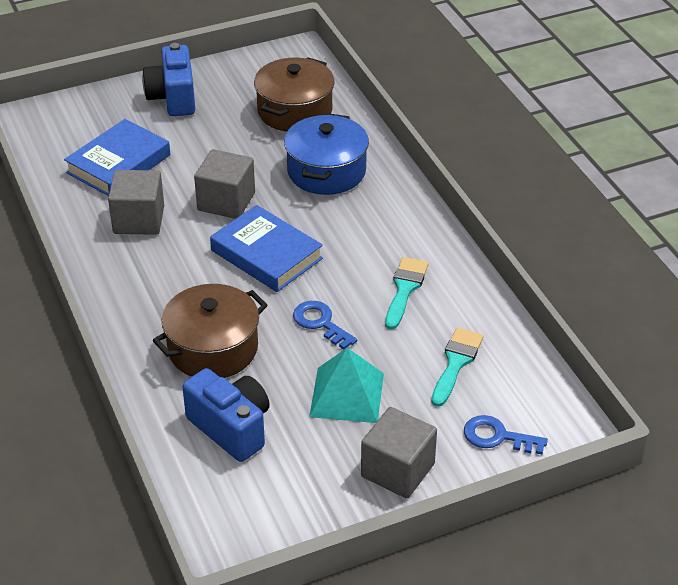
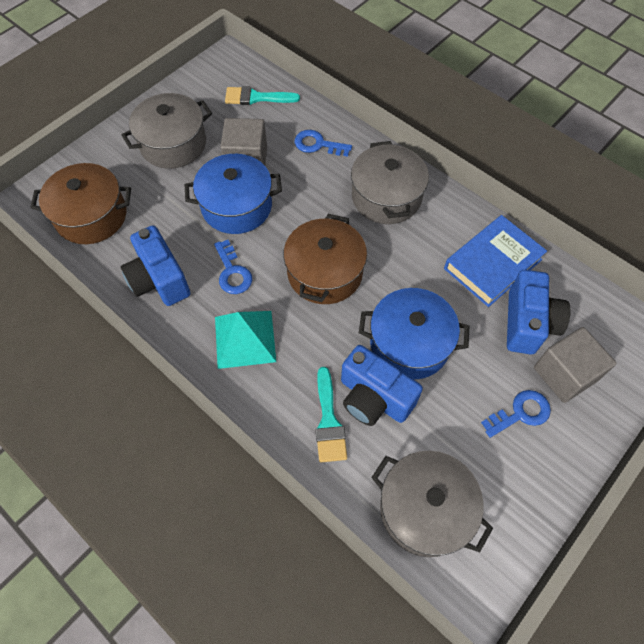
blue book: [64,119,170,196] [210,205,323,292] = 2 -> [444,215,547,307] = 1
blue camera: [142,43,195,116] [182,368,270,462] = 2 -> [121,225,190,306] [341,345,423,426] [507,270,571,355] = 3
blue key: [293,301,357,350] [464,415,548,455] = 2 -> [214,240,252,294] [294,130,352,157] [481,390,551,438] = 3
blue pot: [284,113,369,195] = 1 -> [185,154,282,234] [359,288,469,380] = 2
grey cube: [108,170,164,235] [194,149,255,219] [361,407,437,498] = 3 -> [220,118,267,165] [534,327,616,403] = 2
grey pot: none = 0 -> [121,93,212,169] [351,141,429,224] [371,451,493,557] = 3

